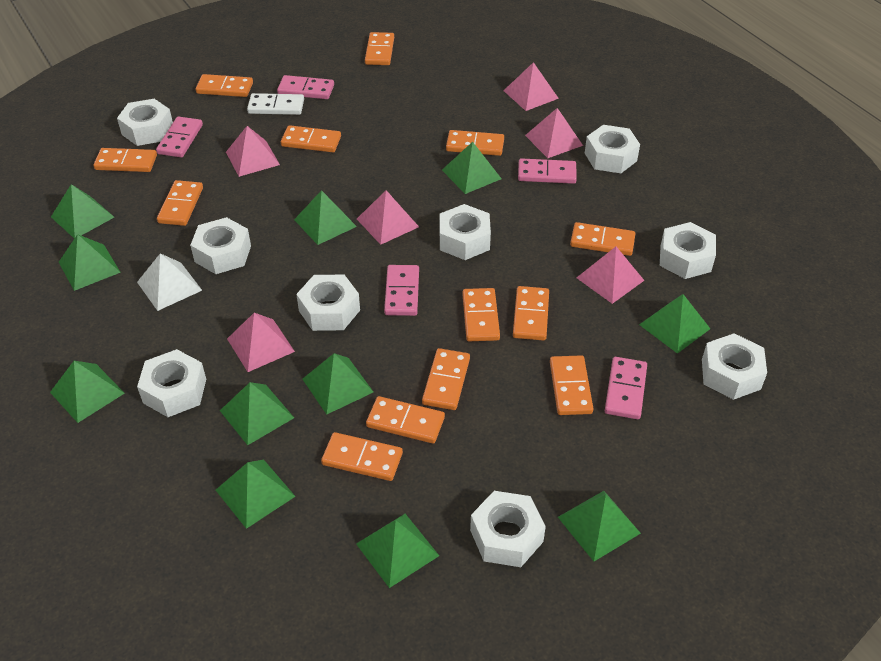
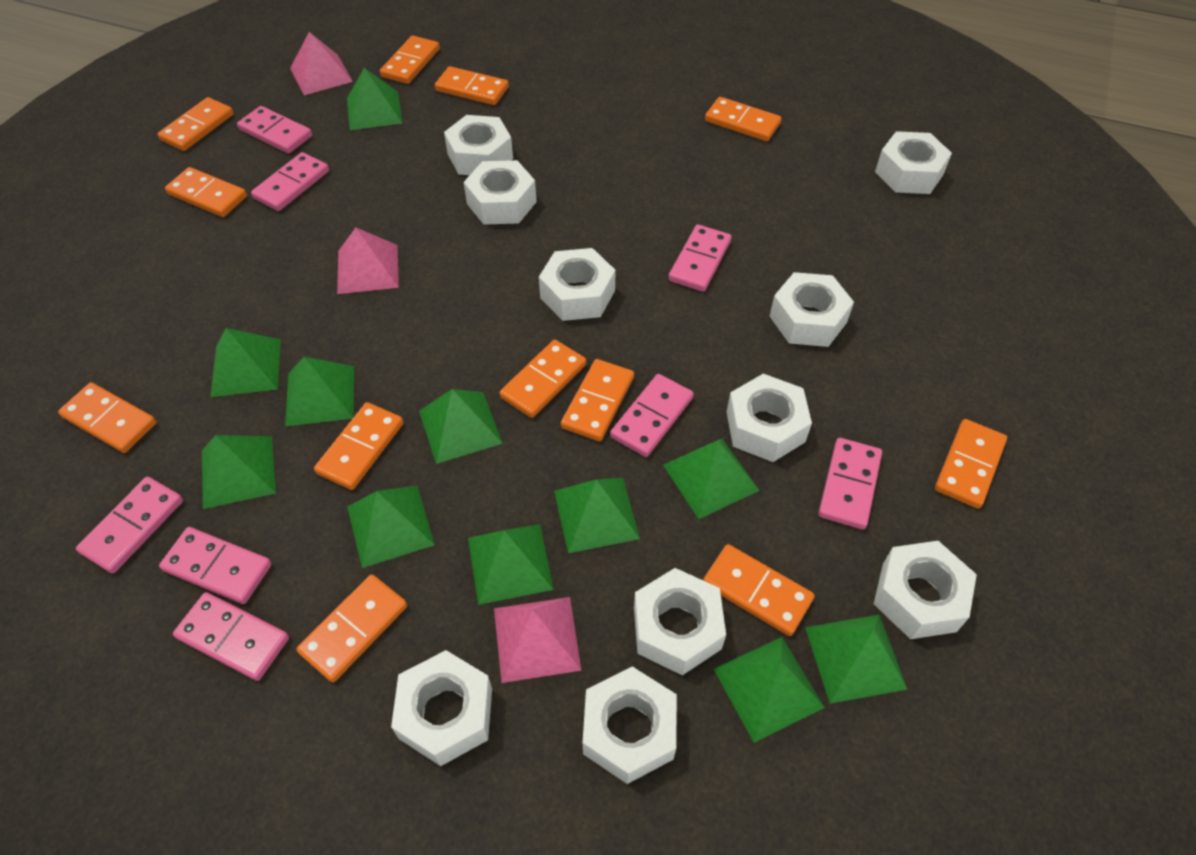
orange domino: [94,148,157,172] [157,180,203,226] [196,74,253,97] [281,125,341,152] [321,432,403,481] [365,32,394,65] [366,396,445,443] [422,348,470,410] [446,130,504,156] [462,288,500,341] [513,286,549,341] [550,355,594,415] [570,222,636,256] = 13 -> [58,382,156,453] [158,97,234,151] [165,167,247,217] [297,574,407,682] [314,402,403,490] [380,36,440,84] [435,66,509,105] [500,340,586,418] [561,359,634,441] [703,544,815,636] [705,97,782,141] [935,419,1007,509] = 12
pink domino: [156,116,203,157] [277,75,334,99] [384,265,419,316] [518,158,577,184] [605,357,647,419] = 5 -> [76,477,183,574] [159,527,272,604] [173,592,289,681] [237,106,312,153] [251,152,329,211] [610,374,694,457] [668,225,732,292] [818,438,882,529] = 8
pink pyramid: [226,126,280,177] [227,313,295,372] [357,190,419,245] [503,62,559,111] [525,108,583,158] [577,247,645,304] = 6 -> [290,32,353,95] [337,227,399,294] [494,597,581,683] = 3
white domino: [247,93,304,115] = 1 -> none = 0
white nut: [117,99,173,146] [137,349,206,417] [190,217,251,274] [296,275,360,331] [440,204,491,260] [470,491,546,567] [585,125,640,173] [660,222,716,279] [702,333,767,400] = 9 -> [391,650,492,766] [444,115,513,175] [464,160,537,225] [539,248,616,321] [583,666,677,784] [634,568,726,675] [727,374,812,462] [770,272,854,347] [874,541,977,639] [875,131,952,194] = 10
white pyramid: [137,253,202,311] = 1 -> none = 0

